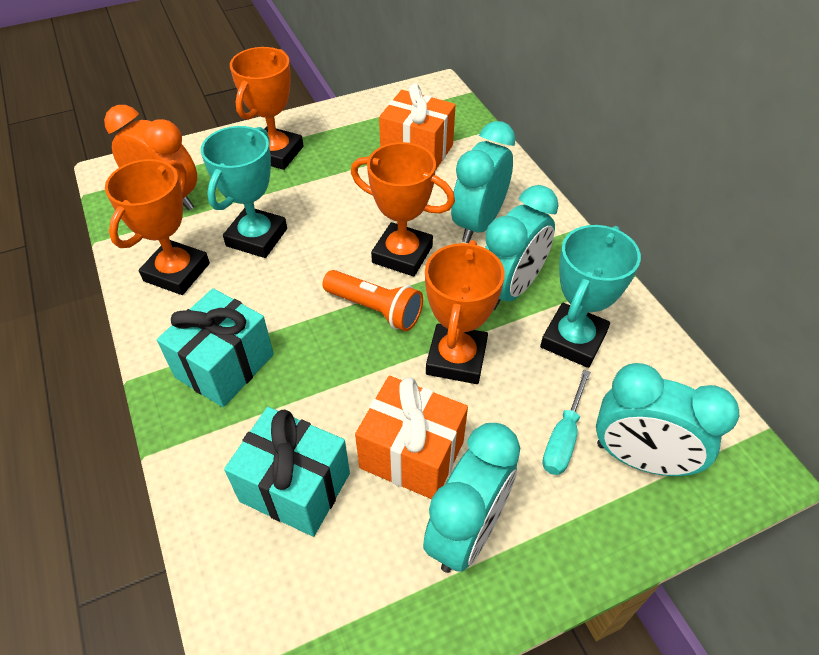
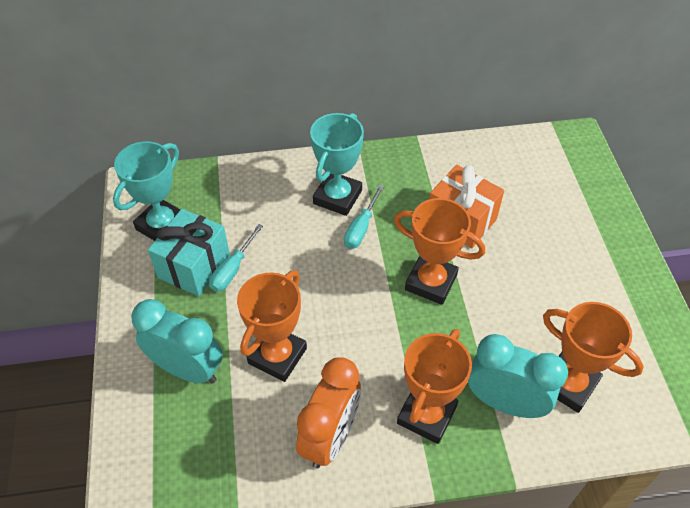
orange flashlight: [322,270,423,331] = 1 -> none = 0
orange gift: [355,376,468,499] [379,84,456,171] = 2 -> [429,165,504,248] = 1
turquoise clock: [423,423,520,573] [451,121,515,243] [485,185,559,310] [596,363,739,476] = 4 -> [131,299,223,383] [468,334,568,418] = 2
turquoise gift: [157,288,274,407] [224,407,350,537] = 2 -> [148,209,230,296] = 1
turquoise screwdriver: [542,370,591,475] = 1 -> [209,224,263,292] [344,185,384,249] = 2

